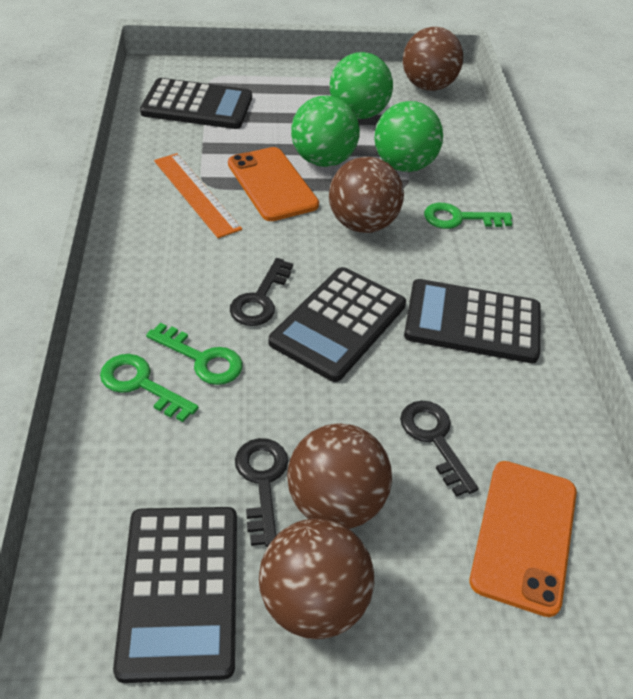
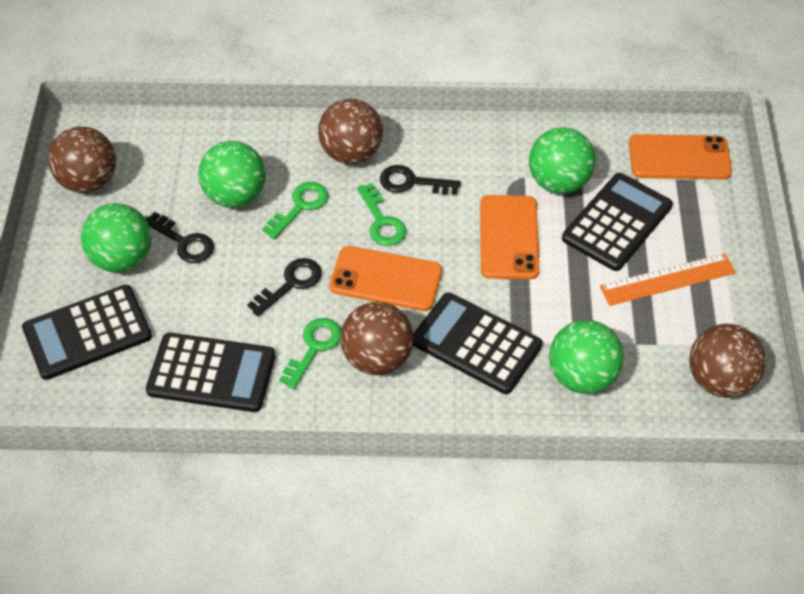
green ball: [291,96,360,167] [330,52,393,119] [374,101,443,172] = 3 -> [81,203,152,273] [199,141,266,208] [529,127,596,194] [549,320,624,394] = 4
orange phone: [228,147,319,221] [470,461,577,617] = 2 -> [329,246,442,311] [480,195,540,279] [629,134,732,179] = 3

